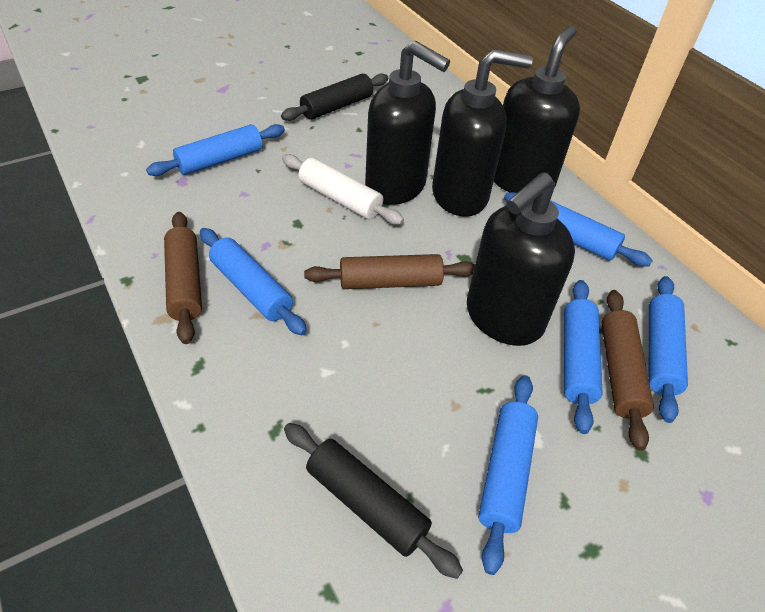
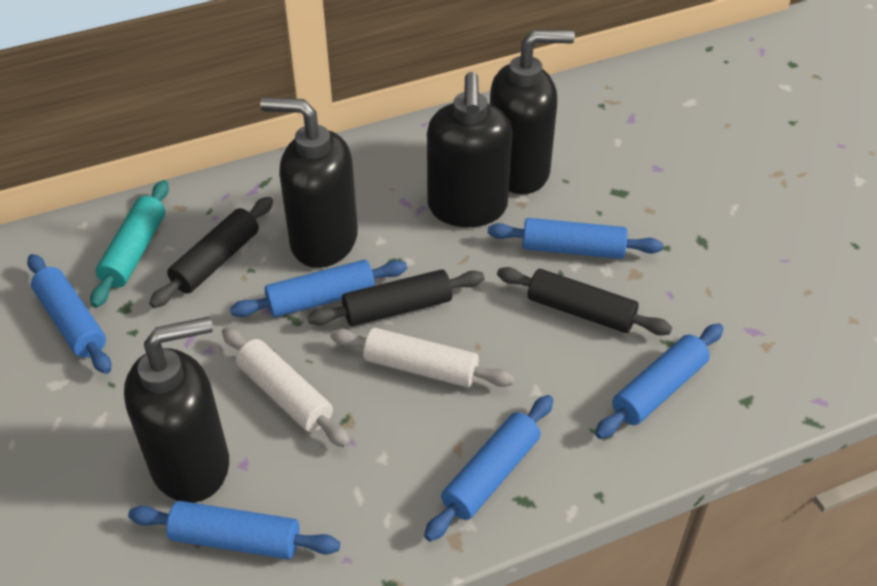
black rolling pin: [281,73,388,121] [284,423,463,579] = 2 -> [149,197,273,308] [307,269,484,326] [497,267,672,336] = 3
brown rolling pin: [164,212,202,344] [304,254,475,289] [601,290,654,451] = 3 -> none = 0
turquoise rolling pin: none = 0 -> [90,180,169,308] = 1
white rolling pin: [282,154,404,225] = 1 -> [222,327,350,448] [330,328,514,387] = 2

